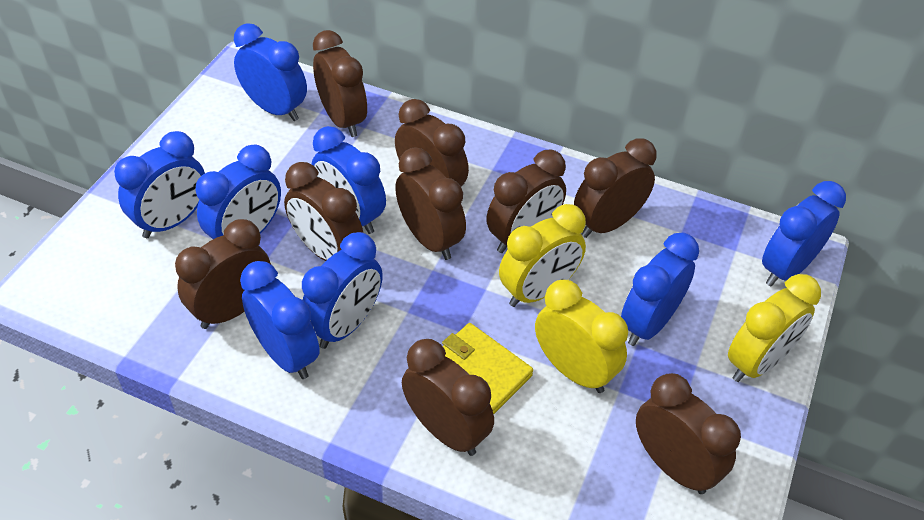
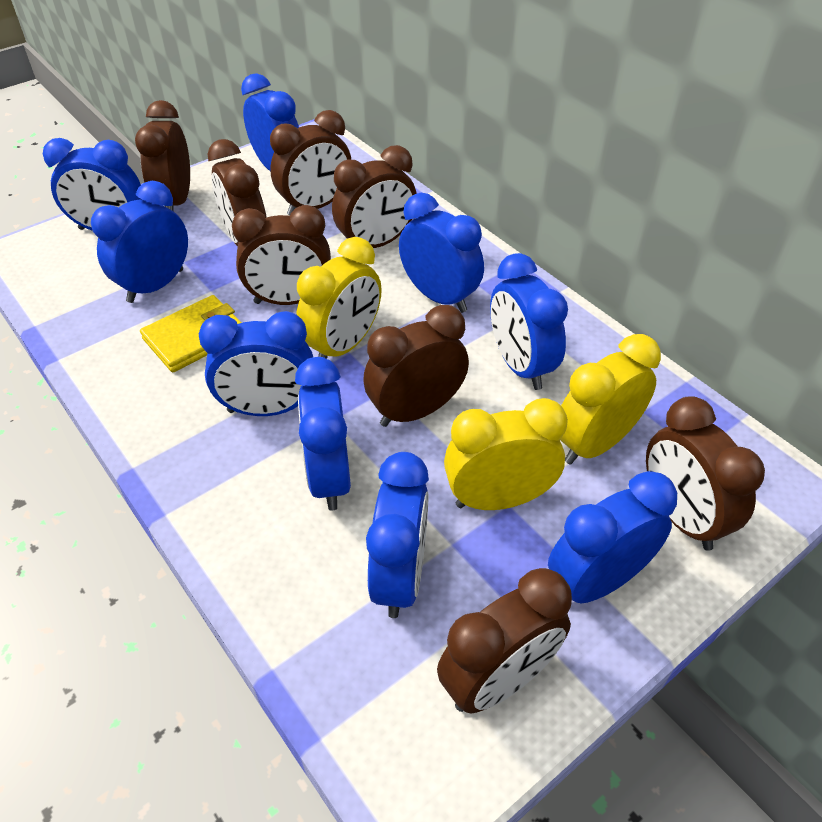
blue clock: [114,131,205,238] [196,145,281,239] [234,23,307,121] [240,261,320,379] [302,232,383,349] [311,126,386,234] [621,233,699,346] [762,181,846,287] = 8 -> [43,138,141,231] [91,181,188,303] [199,311,313,416] [241,73,299,171] [295,357,351,511] [366,452,429,618] [399,193,484,313] [490,253,568,390] [548,471,677,603] = 9
brown clock: [175,219,271,329] [284,162,363,261] [313,30,367,137] [395,99,469,186] [395,148,466,260] [402,339,494,456] [486,150,566,253] [574,138,657,238] [636,373,741,494] = 9 -> [135,100,190,211] [208,139,267,247] [232,205,331,305] [270,110,351,215] [332,145,417,248] [363,305,469,427] [437,568,572,713] [646,396,765,551] = 8

